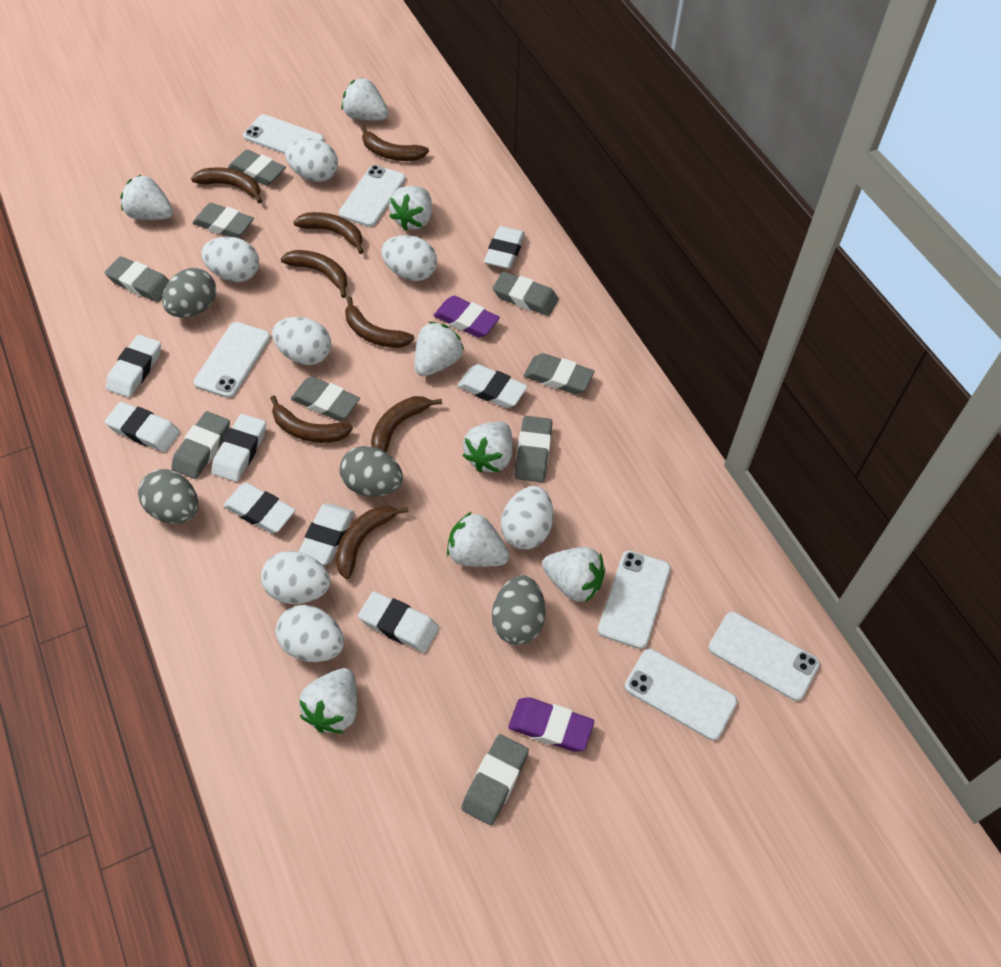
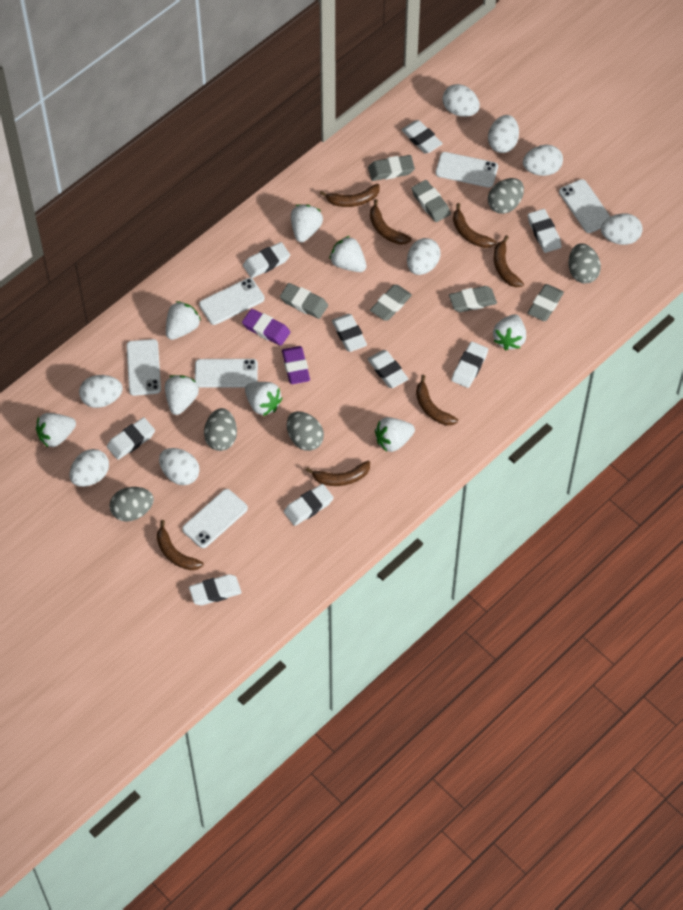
brown banana: [191,167,262,203] [270,395,353,443] [280,250,347,298] [293,212,364,254] [336,506,409,579] [345,296,414,348] [360,125,429,161] [371,396,442,452] = 8 -> [157,520,204,570] [306,461,370,486] [320,184,380,207] [370,199,411,245] [416,375,458,425] [453,203,496,248] [494,235,524,288] = 7
grey egg: [138,469,198,524] [162,268,216,318] [340,446,403,497] [492,575,545,645] = 4 -> [110,487,154,522] [204,408,237,451] [287,411,324,451] [488,178,524,214] [568,243,601,283] = 5
grey eraser: [105,257,169,302] [171,411,230,479] [192,203,254,238] [228,150,286,186] [291,376,360,421] [461,734,529,825] [493,271,559,316] [515,416,552,482] [524,353,594,394] = 9 -> [280,283,328,319] [368,155,415,181] [370,285,412,321] [411,180,451,222] [449,286,497,312] [528,284,564,321] = 6
white egg: [201,237,259,282] [261,551,330,604] [272,317,331,365] [276,605,344,662] [285,138,338,182] [381,235,437,281] [501,486,553,550] = 7 -> [69,449,109,487] [79,375,123,408] [159,448,199,485] [407,238,440,275] [442,84,480,117] [488,115,519,153] [523,145,563,176] [601,214,643,245] = 8
white eraser: [105,402,180,452] [106,335,161,397] [211,414,266,482] [223,483,295,533] [299,503,354,565] [358,591,439,653] [457,364,528,408] [484,226,525,269] = 8 -> [107,417,155,460] [189,574,242,605] [243,242,290,278] [284,484,334,526] [332,314,367,352] [368,350,408,388] [402,120,443,153] [451,341,488,388] [528,209,561,253] = 9

